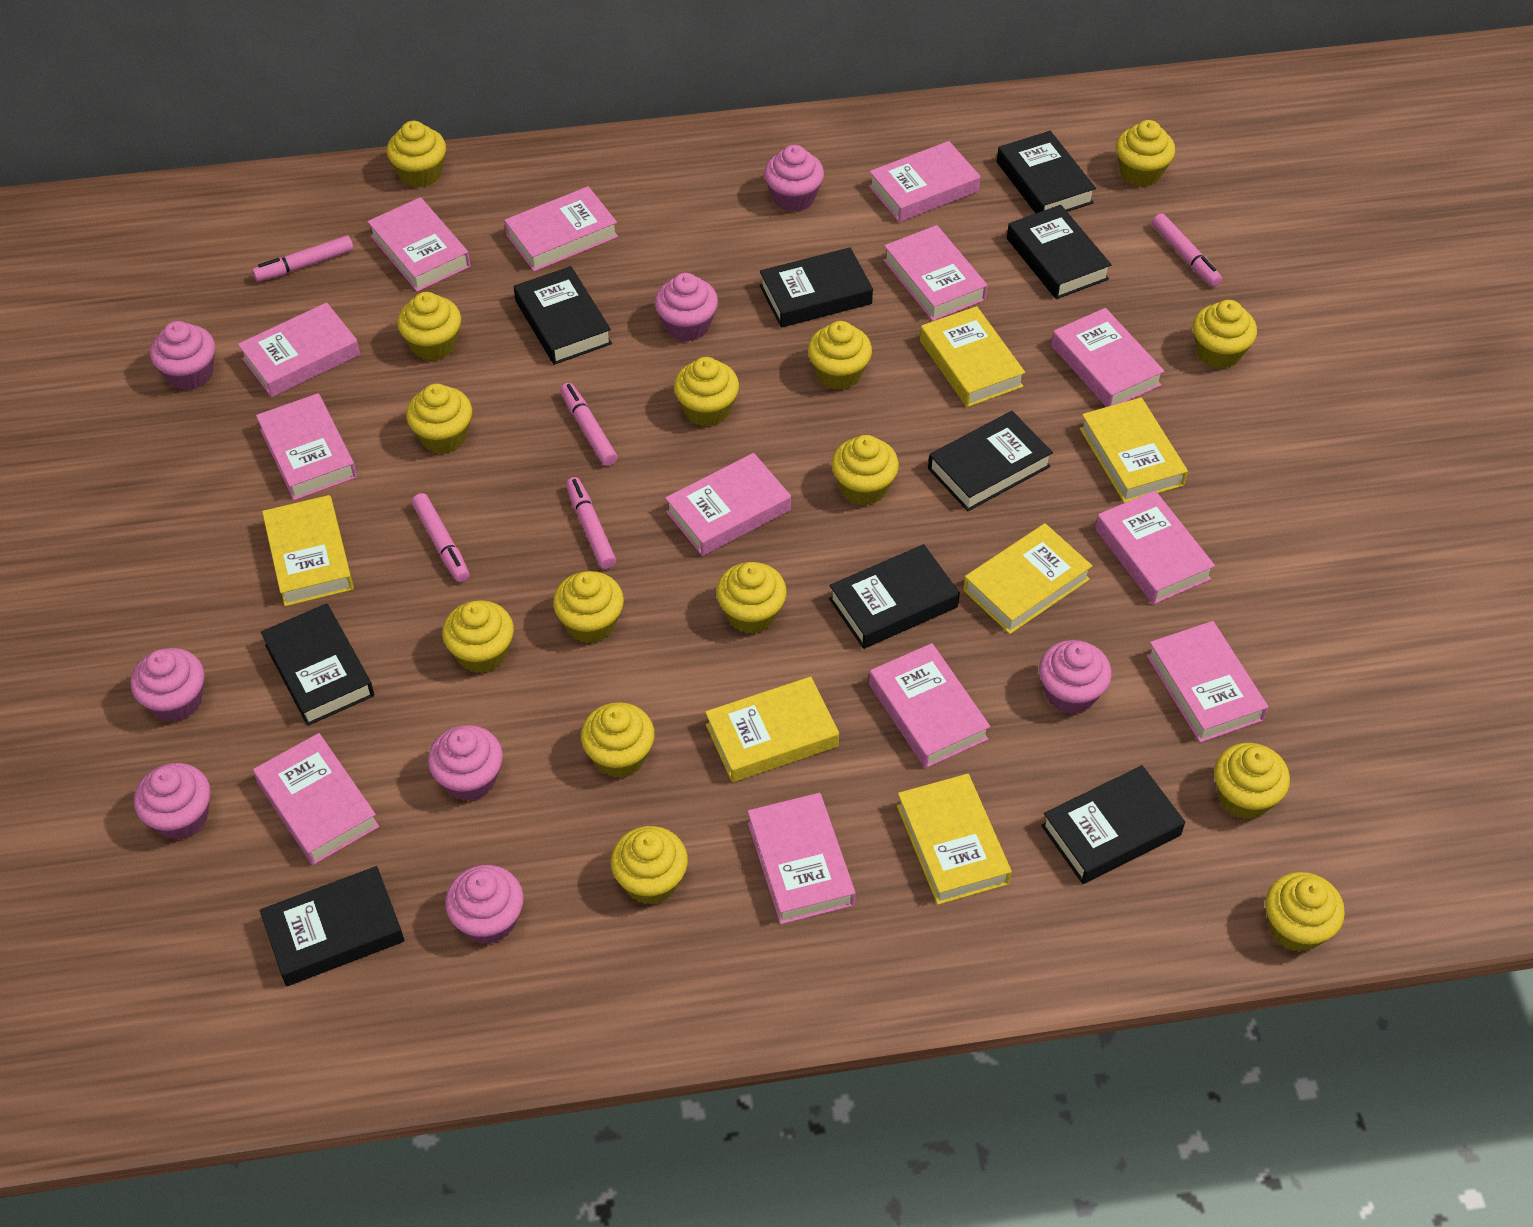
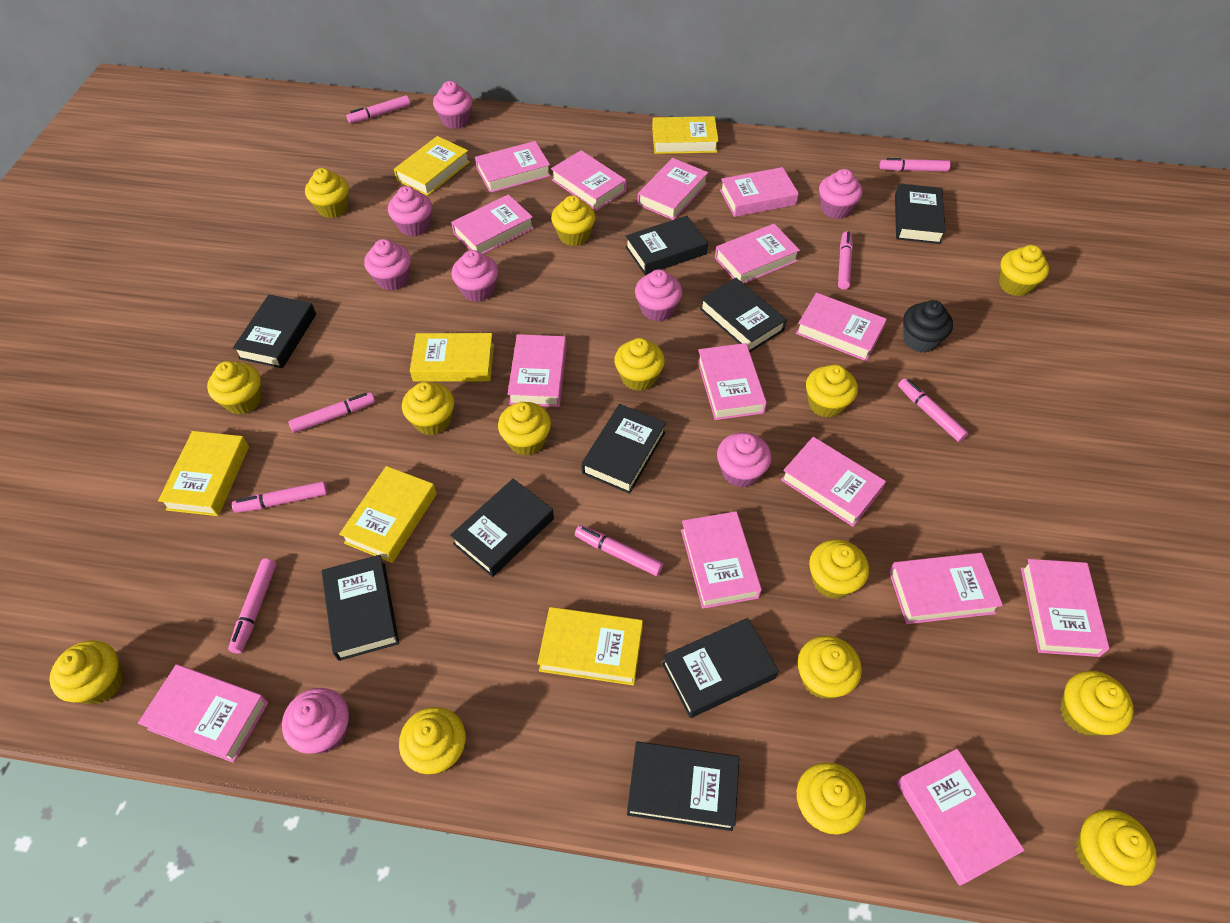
black cupcake: none = 0 -> [903,300,953,353] = 1
pink book: [238,302,360,397] [253,733,379,865] [256,393,357,500] [367,197,471,292] [504,186,618,272] [665,453,791,556] [748,793,856,924] [869,141,980,222] [869,643,990,768] [883,225,988,321] [1051,308,1164,407] [1095,491,1215,604] [1147,621,1268,743] = 13 -> [138,664,268,763] [451,194,534,254] [475,141,551,193] [508,334,567,407] [551,150,626,211] [637,158,708,220] [681,511,762,609] [697,343,767,420] [715,224,800,284] [720,167,799,217] [781,437,886,527] [796,293,887,361] [889,553,1003,624] [896,749,1025,886] [1021,559,1110,657] = 15
pink marker: [252,235,354,282] [412,493,470,582] [560,383,618,466] [566,477,616,569] [1152,213,1222,287] = 5 -> [228,559,276,653] [232,481,328,513] [288,392,375,433] [347,95,410,123] [575,525,663,576] [838,231,853,290] [880,158,951,172] [898,378,968,442] = 8

